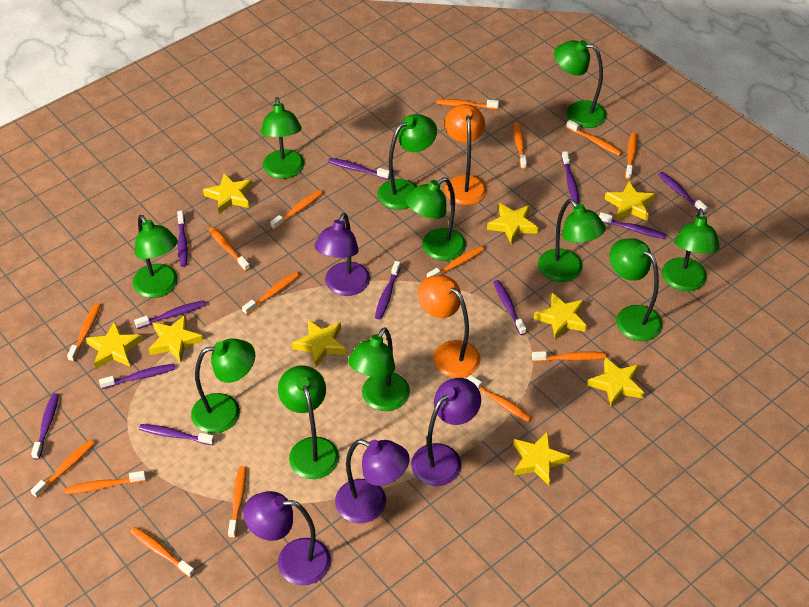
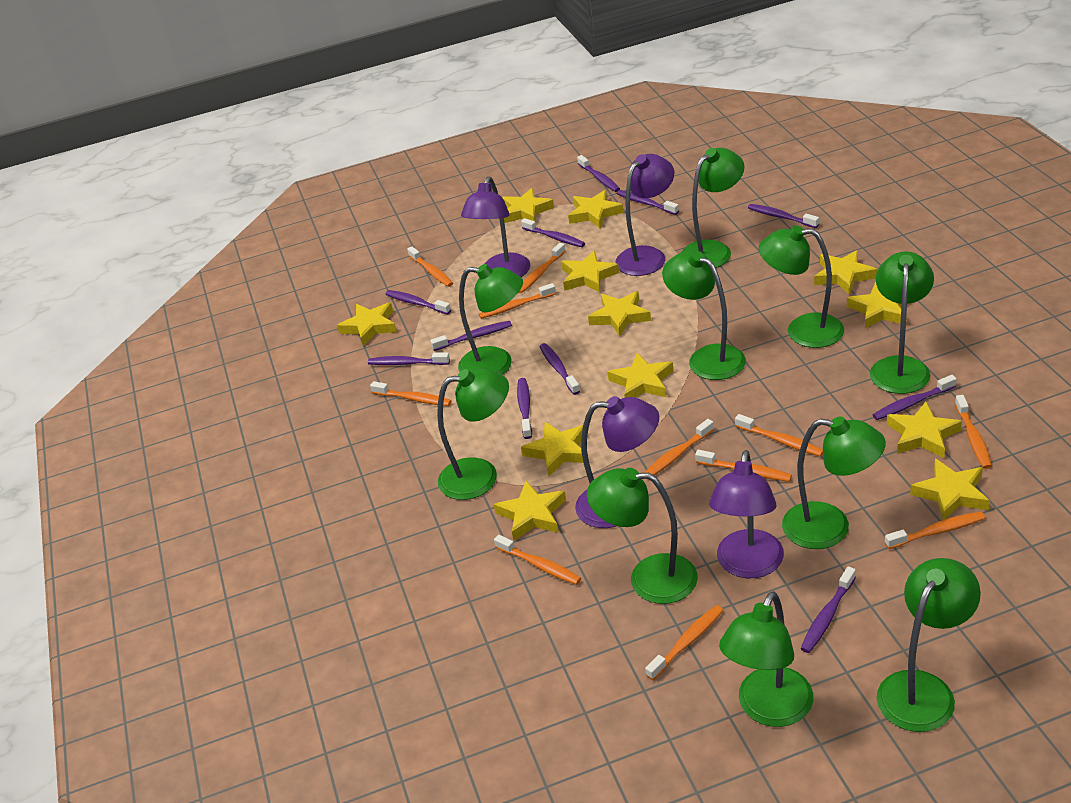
green lamp: [133,215,178,298] [191,338,255,433] [261,97,304,179] [278,365,339,479] [348,327,410,411] [377,114,437,210] [406,177,466,261] [538,199,606,282] [554,40,607,128] [609,239,663,341] [662,208,720,291] = 11 -> [437,368,509,500] [458,264,523,375] [587,468,698,604] [662,251,746,380] [682,148,744,268] [719,591,813,727] [759,225,844,348] [782,416,886,549] [870,251,934,394] [877,558,981,732] = 10
orange lamp: [418,275,481,378] [445,104,487,205] = 2 -> none = 0
orange toothbrush: [31,440,95,498] [65,471,146,494] [67,303,101,362] [130,527,195,578] [208,227,250,272] [228,466,246,539] [242,272,299,315] [270,190,323,230] [427,246,485,277] [436,99,499,110] [467,375,532,422] [514,122,527,169] [532,351,606,362] [566,120,622,156] [625,132,637,180] = 15 -> [370,381,451,406] [407,246,453,287] [479,283,556,319] [494,535,581,585] [519,243,566,293] [644,419,714,475] [645,605,723,680] [695,450,792,482] [735,414,823,457] [885,511,985,549] [955,395,992,469] = 11
yellow star: [86,321,142,369] [148,314,204,363] [203,173,252,214] [292,320,346,367] [487,203,538,245] [513,431,570,486] [534,292,587,339] [587,357,644,408] [605,181,655,221] = 9 -> [337,303,397,346] [493,481,566,541] [502,188,554,223] [521,422,583,477] [561,251,619,292] [568,190,624,228] [588,291,651,336] [608,353,674,398] [814,250,877,295] [847,282,902,328] [887,402,962,458] [910,459,990,520] = 12

